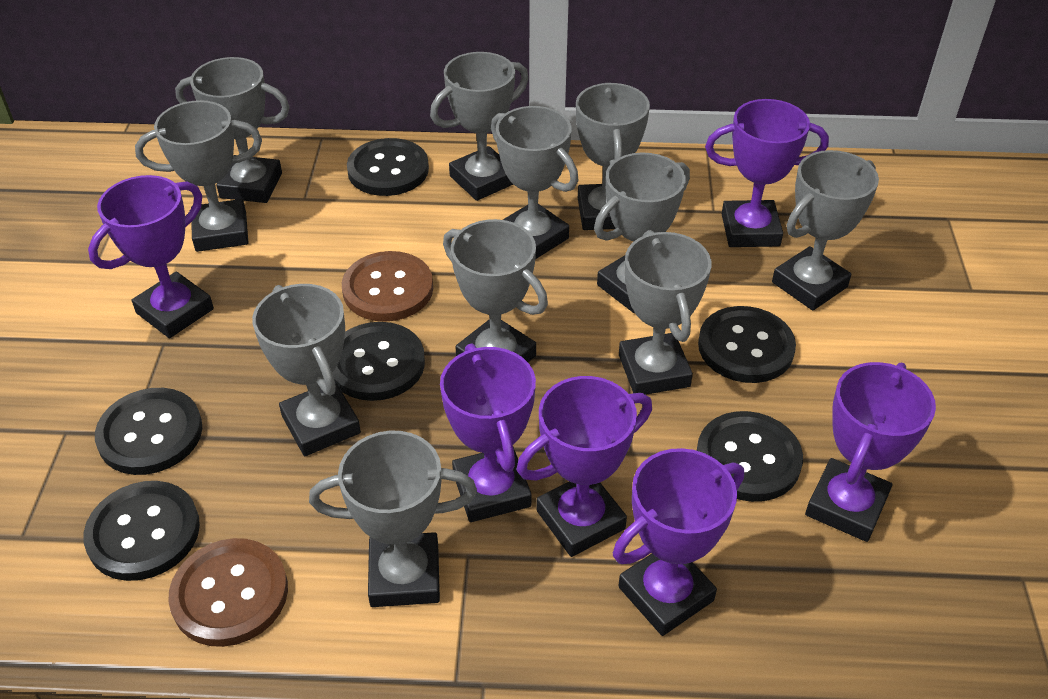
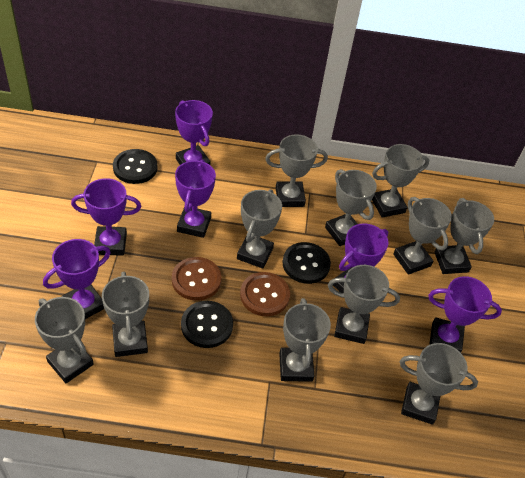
black button: [83,481,200,581] [95,388,202,475] [333,322,425,401] [347,138,429,196] [697,411,803,502] [698,306,796,383] = 6 -> [113,149,158,184] [181,301,233,348] [282,242,331,284] = 3

